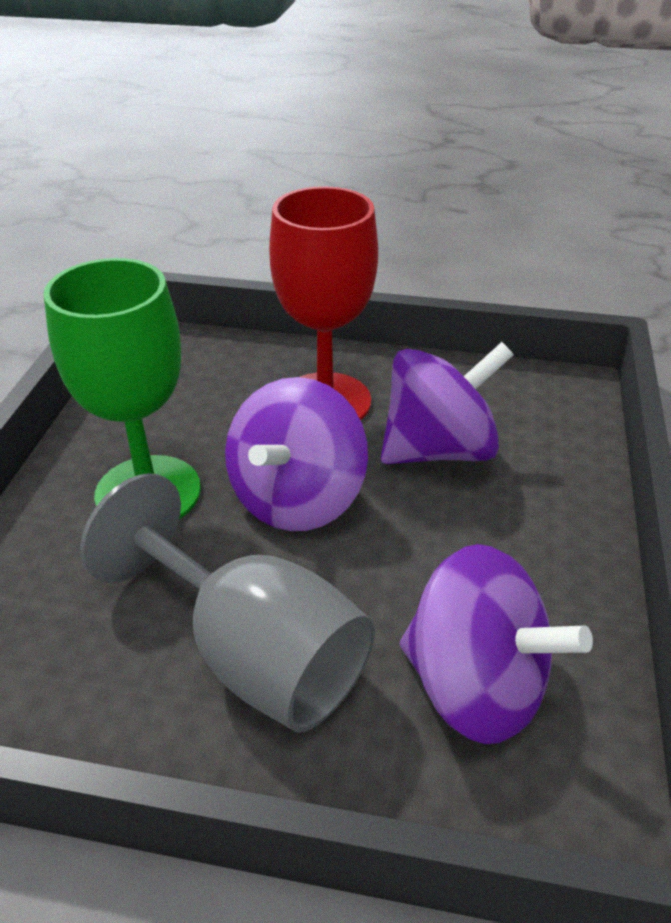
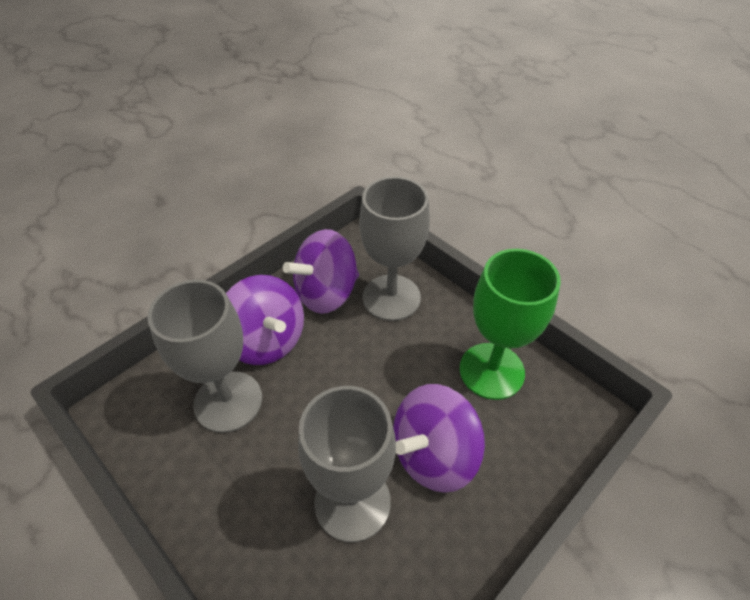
grey goblet: [80,473,375,732] = 1 -> [148,280,262,433] [298,386,396,542] [359,176,430,321] = 3
red goblet: [269,186,378,420] = 1 -> none = 0

